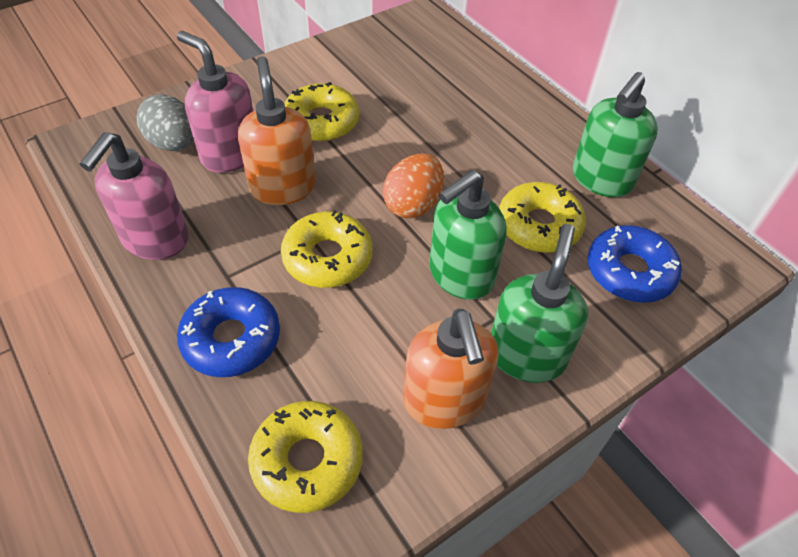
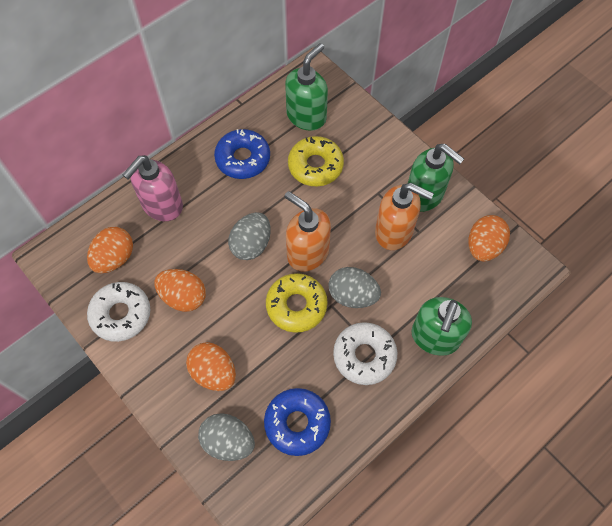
grey egg: [137,94,194,151] = 1 -> [198,413,255,461] [228,212,271,260] [328,267,381,308] = 3
orange egg: [383,153,444,218] = 1 -> [87,227,133,273] [154,269,206,312] [186,342,236,391] [469,215,510,261] = 4
pink soap dispenser: [80,132,189,260] [177,31,253,173] = 2 -> [123,155,183,221] = 1
white donut: none = 0 -> [87,282,150,342] [333,322,397,385] = 2
yellow donut: [248,401,363,513] [281,210,372,288] [284,82,359,142] [499,182,586,253] = 4 -> [266,273,328,333] [288,136,344,186] = 2

